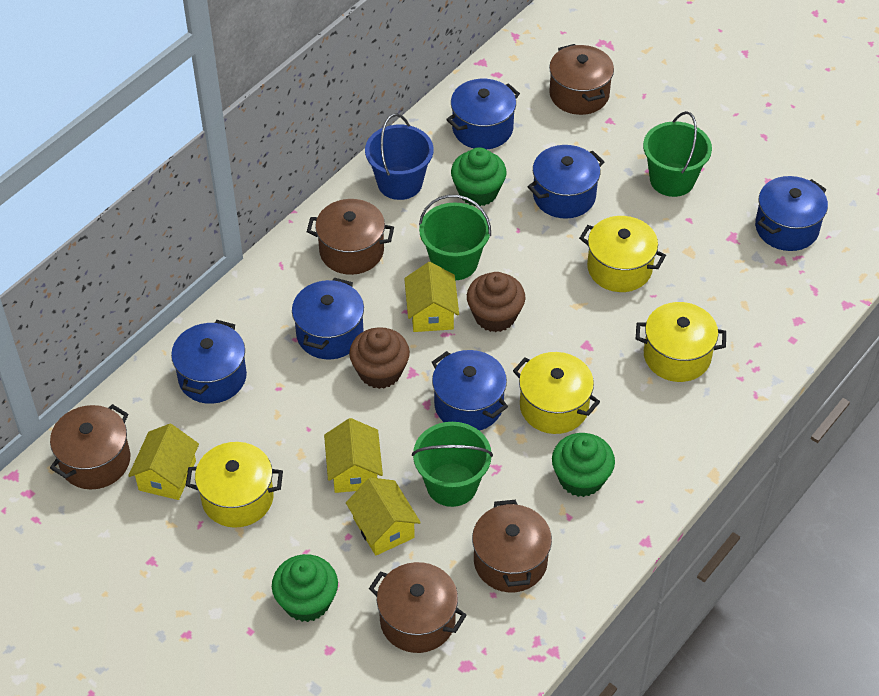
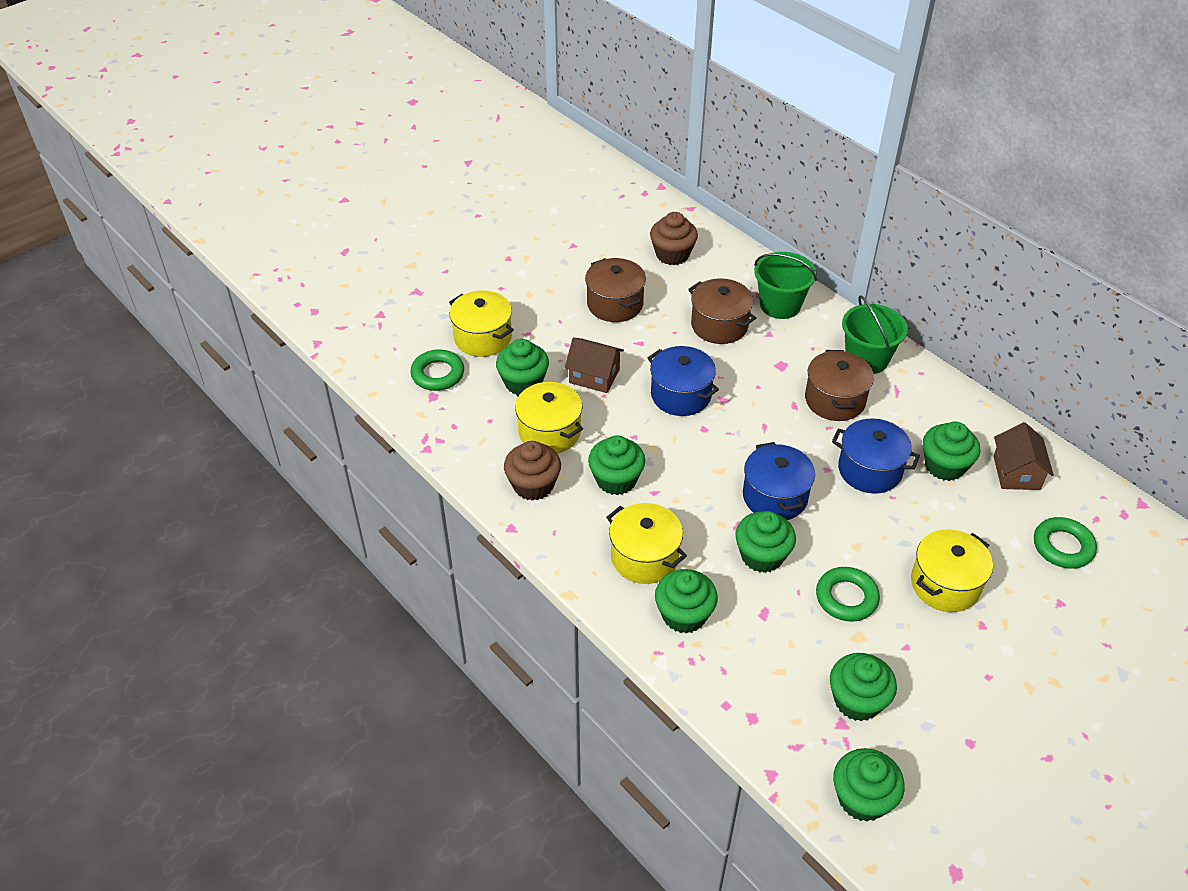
blue bucket: [365,114,433,200] = 1 -> none = 0
blue pot: [171,320,247,404] [292,278,364,359] [432,350,508,431] [446,79,520,150] [528,145,604,219] [755,176,828,251] = 6 -> [648,346,719,416] [743,442,815,520] [832,418,920,494] = 3
brown house: none = 0 -> [565,337,624,393] [994,422,1054,490] = 2
brown pot: [50,404,130,490] [307,199,394,275] [369,562,467,653] [472,500,552,592] [549,44,614,115] = 5 -> [585,258,646,322] [688,278,756,344] [805,350,874,421] = 3
green bucket: [412,422,493,507] [419,195,491,280] [643,111,712,197] = 3 -> [754,252,817,319] [842,295,908,374] = 2
green cupcake: [272,554,338,622] [451,147,507,206] [552,433,615,497] = 3 -> [496,339,549,394] [588,435,645,495] [655,569,718,633] [735,511,796,573] [830,653,897,721] [833,748,905,822] [923,421,980,481] = 7
green ring: none = 0 -> [410,349,464,391] [816,567,880,622] [1034,517,1097,569] = 3
yellow house: [128,424,199,500] [324,418,383,493] [346,477,421,556] [404,262,459,332] = 4 -> none = 0

